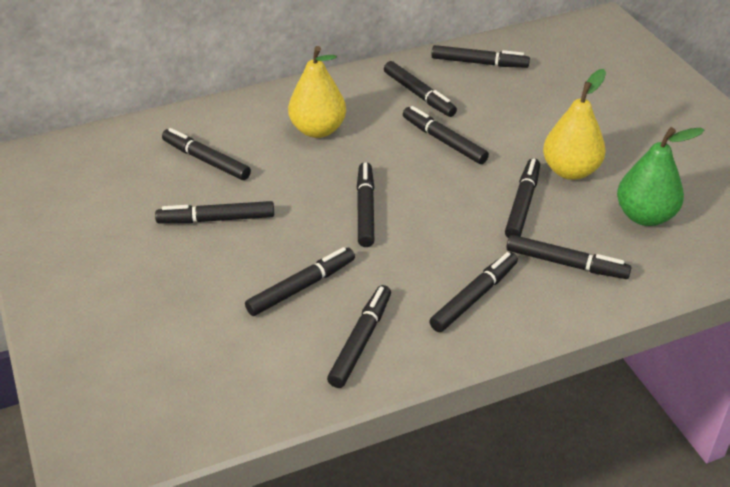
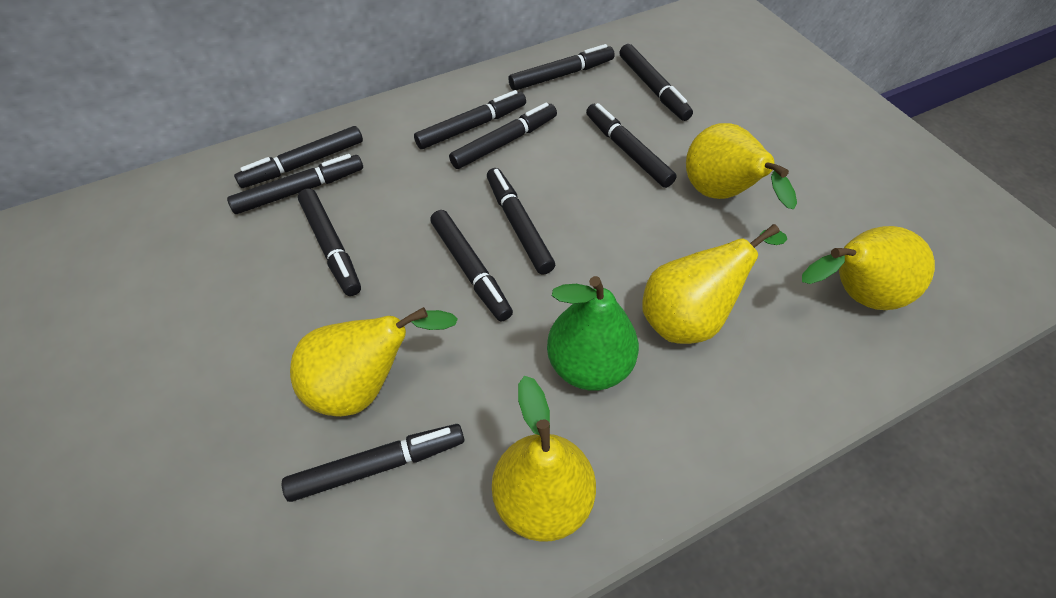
yellow pear: [288,46,346,138] [543,69,606,180] = 2 -> [290,307,458,417] [492,376,596,542] [642,224,787,344] [686,123,797,210] [802,226,935,310] = 5

